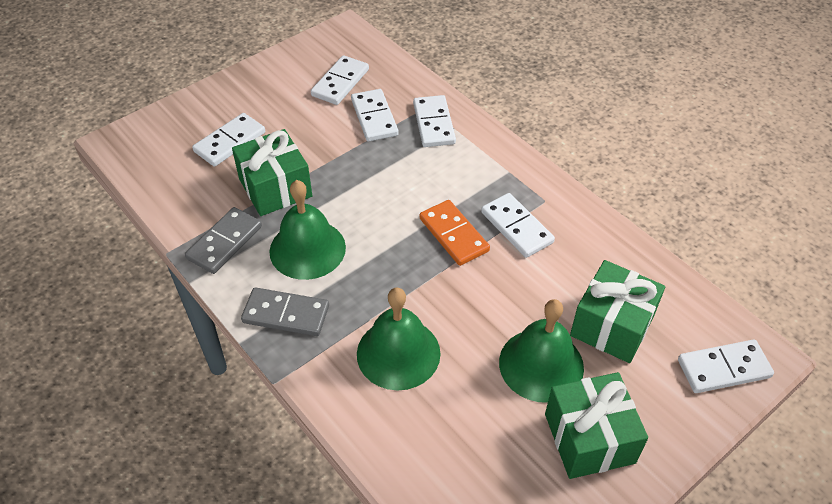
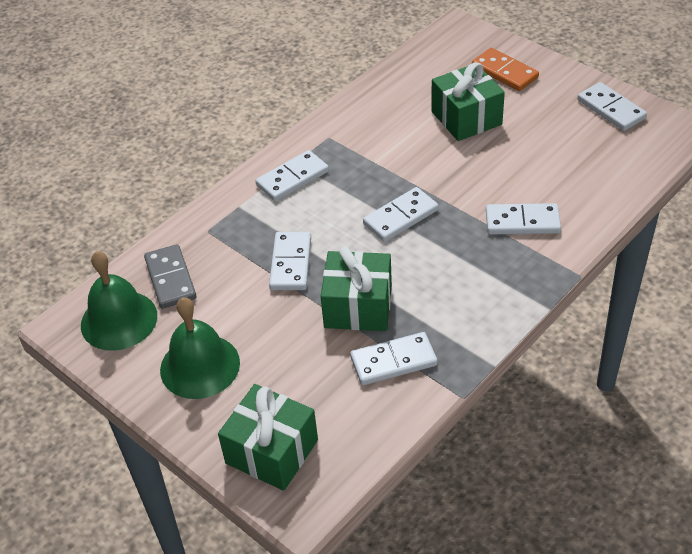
green bell: [269,180,346,280] [357,287,440,390] [499,299,584,403] = 3 -> [81,251,157,351] [160,297,240,399] = 2
grey domino: [185,207,262,274] [241,288,329,336] = 2 -> [144,244,196,309] = 1

